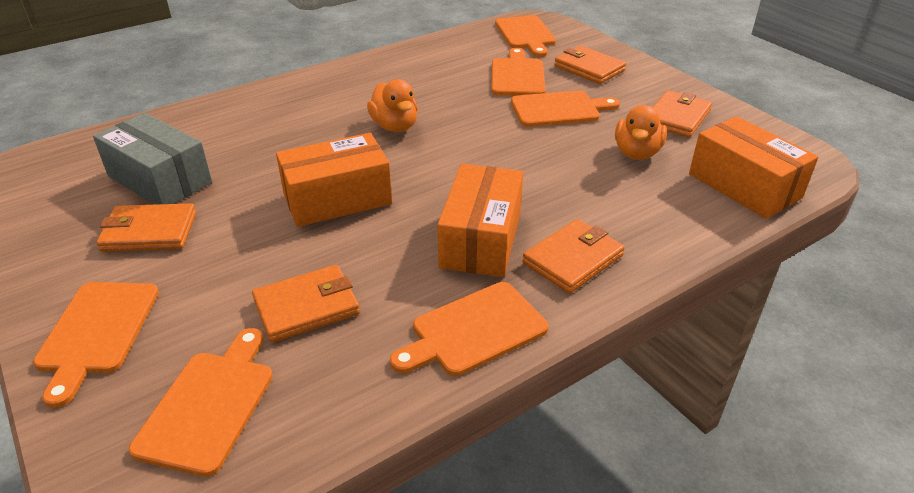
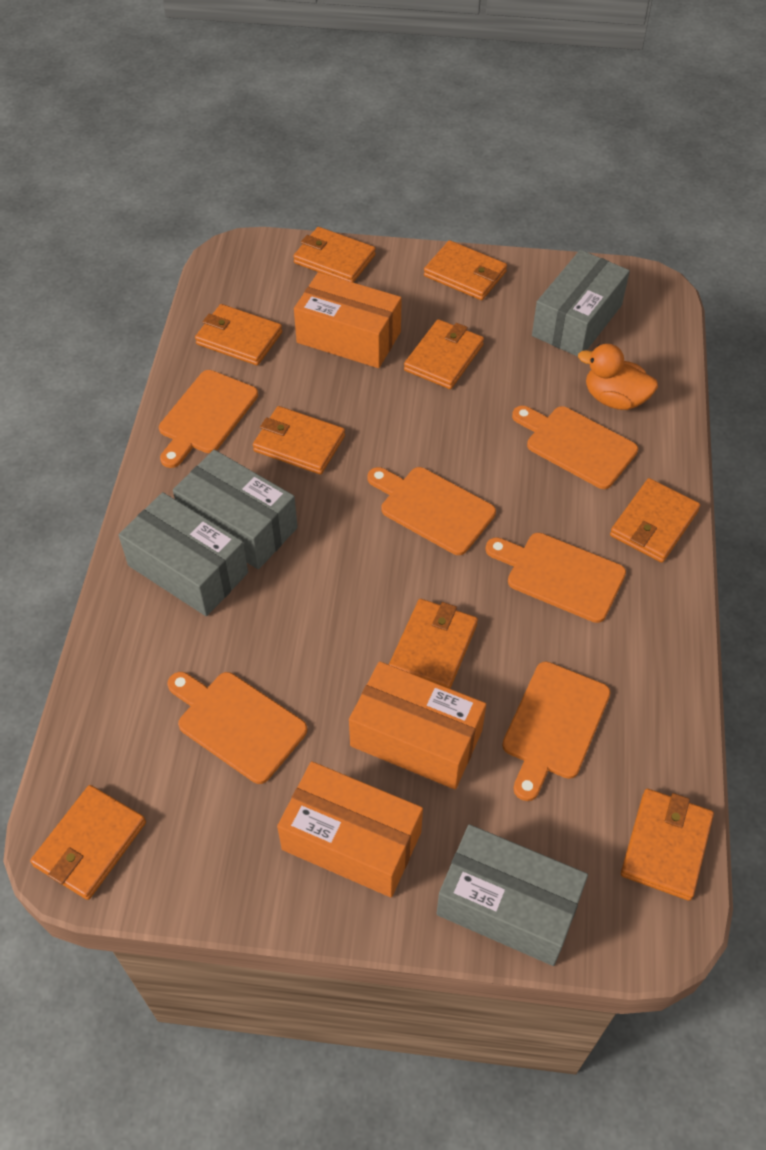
grey box: [93,113,212,205] = 1 -> [118,492,248,616] [173,450,298,569] [437,824,588,966] [532,250,630,357] = 4
orange duck: [367,79,418,132] [615,105,667,160] = 2 -> [578,344,658,410] = 1
orange wallet: [96,203,196,252] [252,265,360,343] [522,219,625,293] [554,46,626,84] [652,90,712,138] = 5 -> [30,785,146,900] [195,304,282,365] [253,406,345,475] [293,227,376,283] [389,599,478,689] [404,319,484,389] [424,240,507,300] [610,478,700,563] [621,789,714,901] = 9

